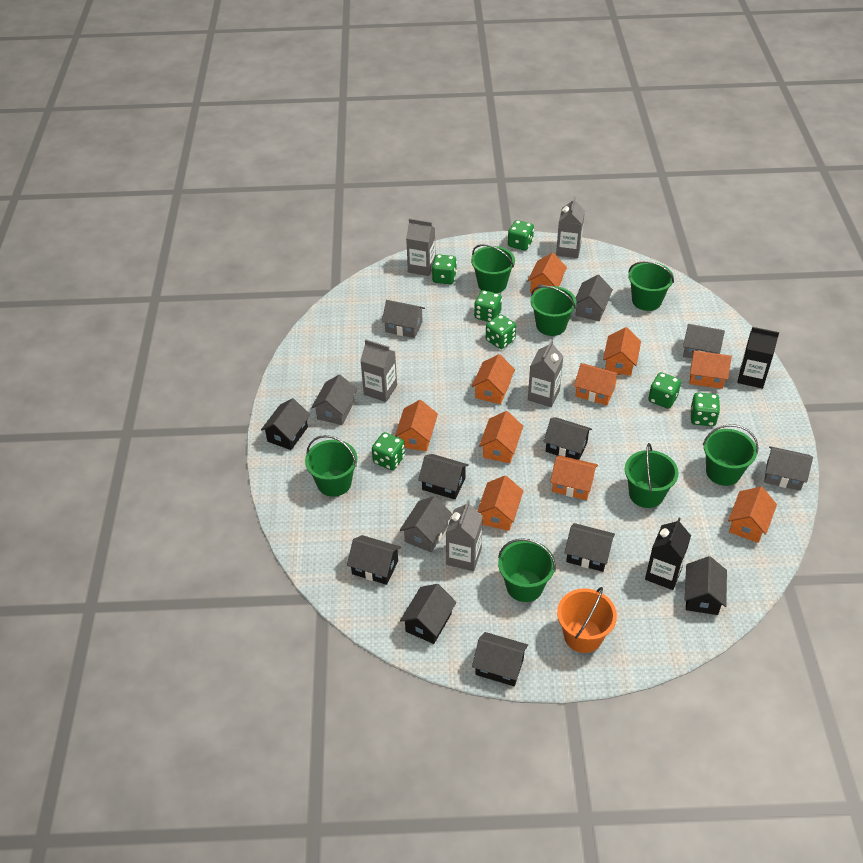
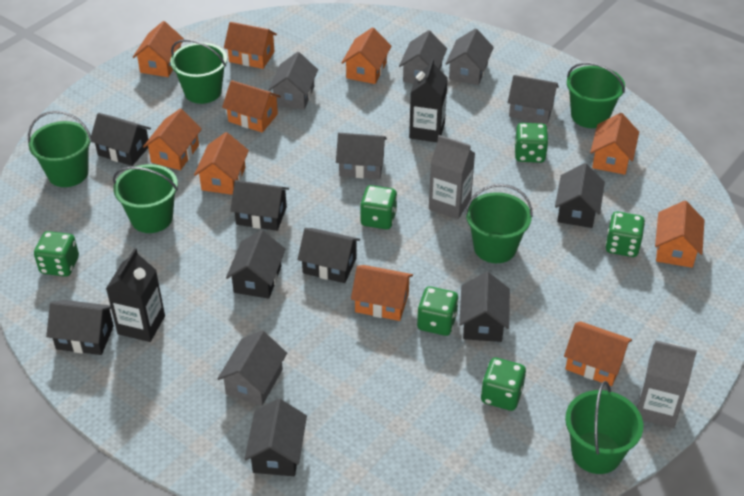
green bucket: [305,435,357,497] [471,244,515,293] [498,538,556,602] [530,286,576,336] [625,443,679,508] [628,261,674,311] [703,424,759,486] = 7 -> [28,111,92,187] [113,164,178,233] [170,39,227,104] [465,184,533,263] [565,381,643,474] [567,62,625,128] = 6
green dice: [372,432,405,470] [432,254,457,284] [474,290,502,322] [486,314,516,349] [508,220,534,251] [648,372,681,409] [691,392,720,426] = 7 -> [34,231,79,277] [360,185,397,229] [417,286,459,336] [481,358,526,411] [515,123,549,163] [605,211,645,257] = 6
grey carton: [360,339,397,402] [406,218,435,276] [446,500,483,571] [528,340,563,407] [556,196,585,258] = 5 -> [429,135,475,219] [637,340,697,428] = 2
orange bucket: [557,587,617,653] = 1 -> none = 0

